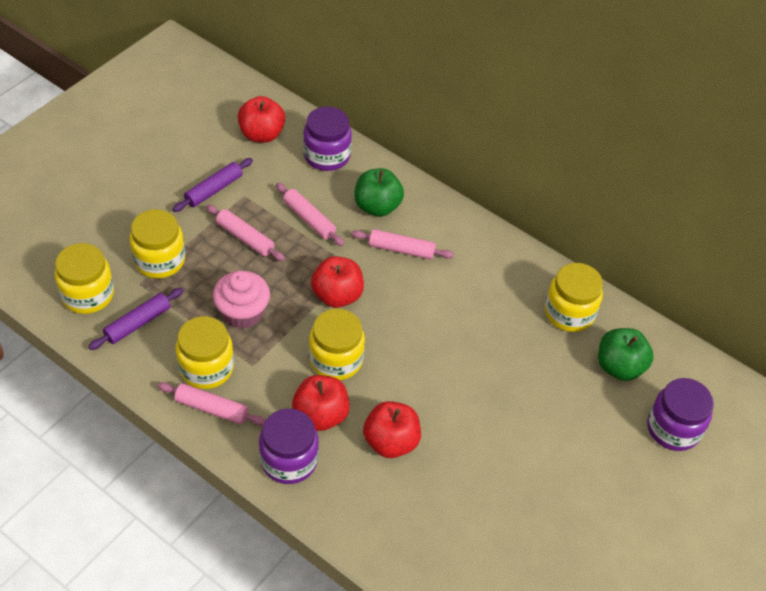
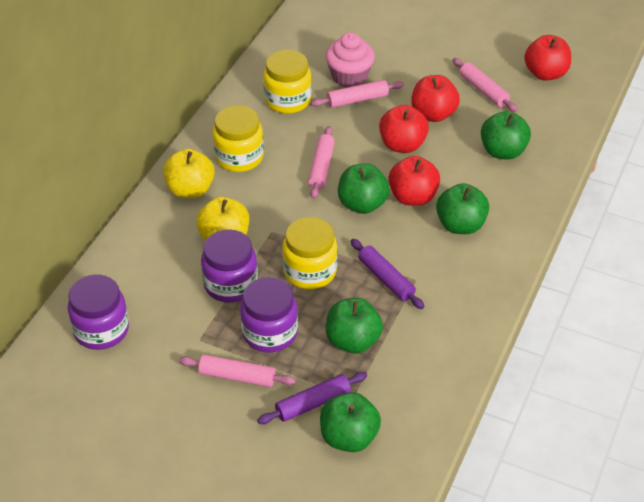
green apple: [354,168,404,217] [598,328,654,381] = 2 -> [320,392,381,452] [326,298,383,353] [338,163,390,214] [436,183,489,234] [481,111,531,159] = 5
yellow apple: none = 0 -> [163,149,215,198] [196,197,249,241] = 2
yellow jar: [55,243,114,314] [130,209,185,279] [175,316,234,389] [309,309,365,380] [545,263,603,332] = 5 -> [213,105,264,172] [263,50,312,114] [282,217,337,289] = 3

